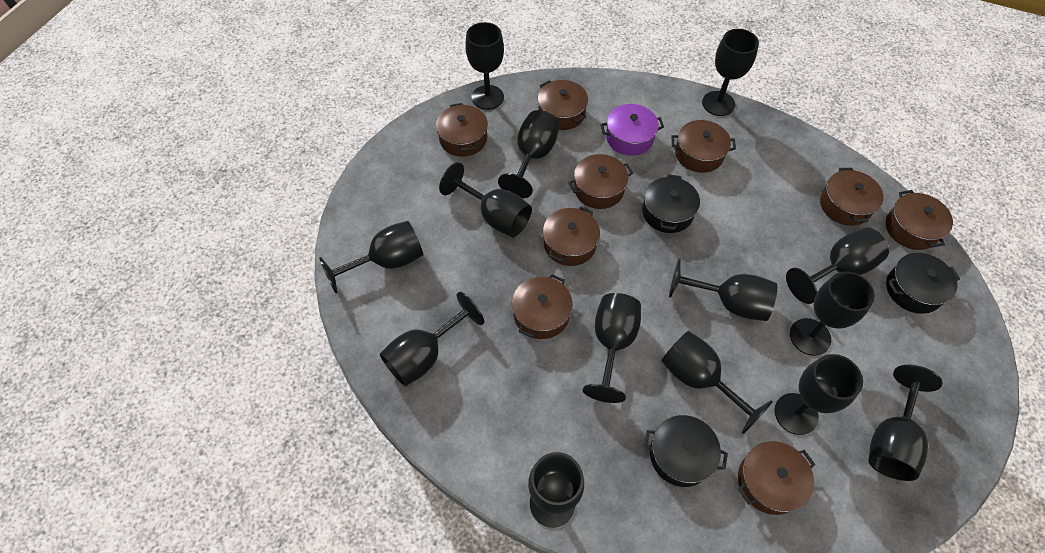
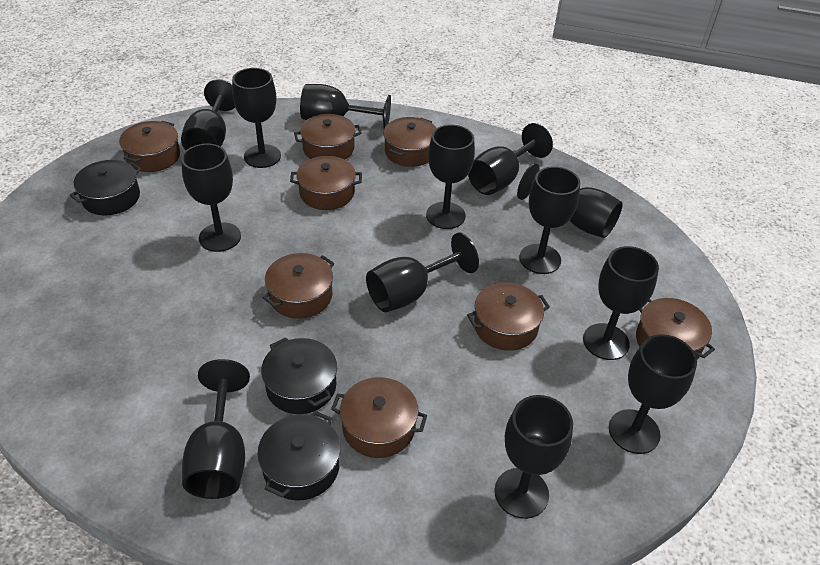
black goblet: [319,221,423,293] [380,292,484,386] [439,162,532,237] [466,22,504,110] [498,110,559,198] [528,452,584,528] [583,293,641,403] [661,331,773,434] [669,259,777,321] [702,29,759,116] [774,354,863,435] [786,227,889,304] [790,271,875,356] [869,365,942,481] = 14 -> [181,79,235,150] [181,144,241,252] [182,359,250,499] [232,68,281,168] [300,84,391,129] [366,232,479,312] [426,125,475,229] [468,123,553,195] [495,395,573,519] [517,163,623,238] [519,166,580,274] [583,246,659,360] [609,334,697,454] = 13
brown pot: [436,103,488,157] [512,274,573,339] [538,80,588,130] [543,206,600,266] [568,154,633,209] [671,120,736,173] [738,441,815,515] [820,168,884,226] [886,190,953,250] = 9 -> [119,121,180,172] [263,253,334,319] [290,156,362,210] [294,114,362,160] [331,377,427,458] [384,117,436,167] [467,282,550,351] [636,298,715,359] = 8
purple pot: [600,104,664,156] = 1 -> none = 0

